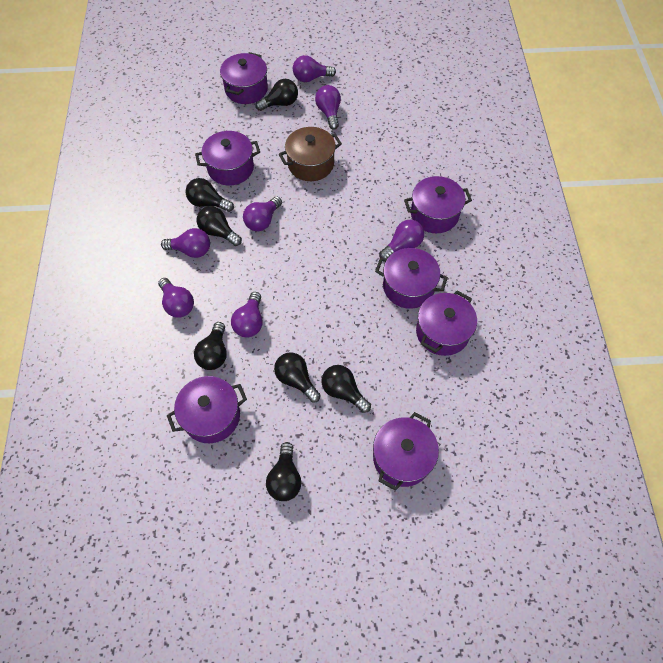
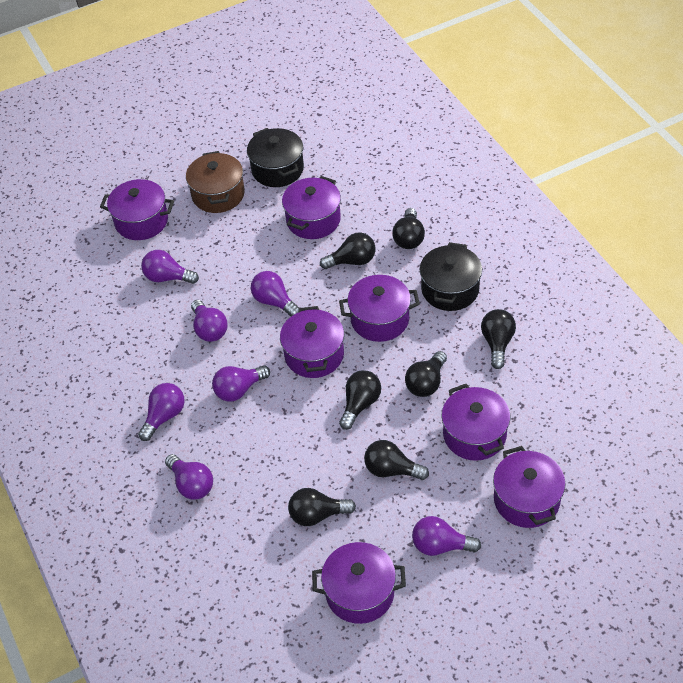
black pot: none = 0 -> [247,128,304,187] [419,242,482,311] = 2

